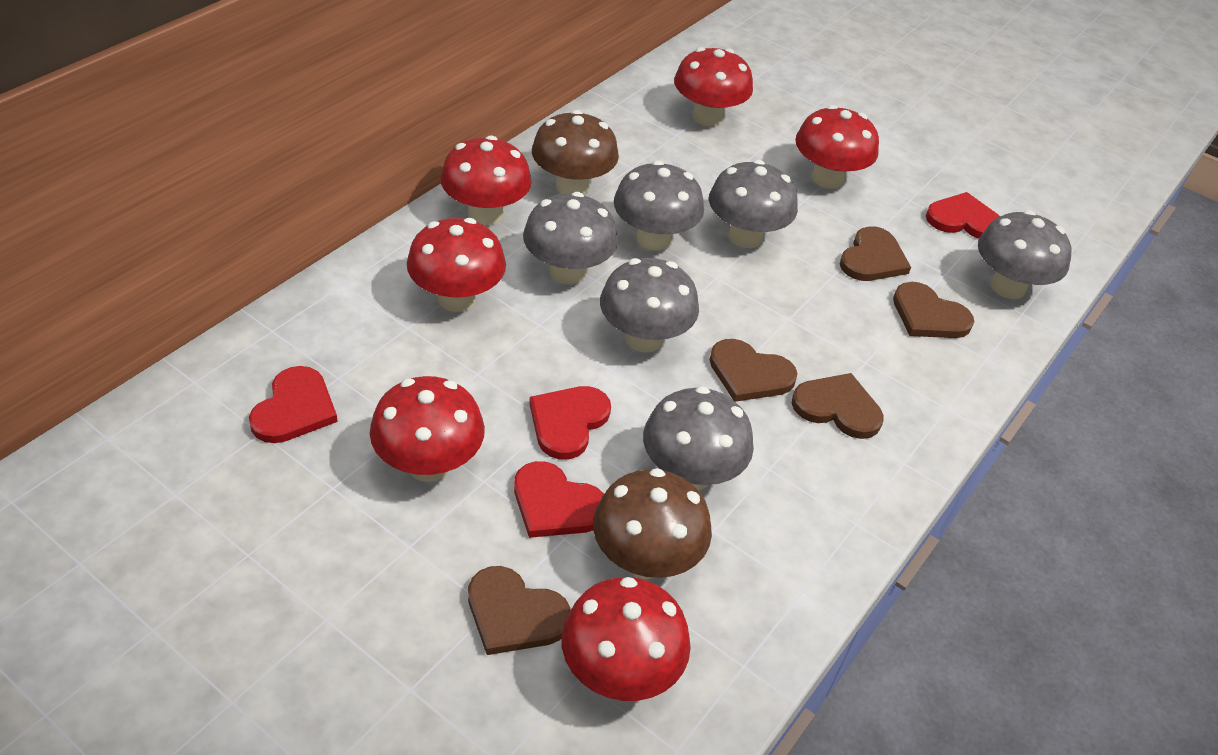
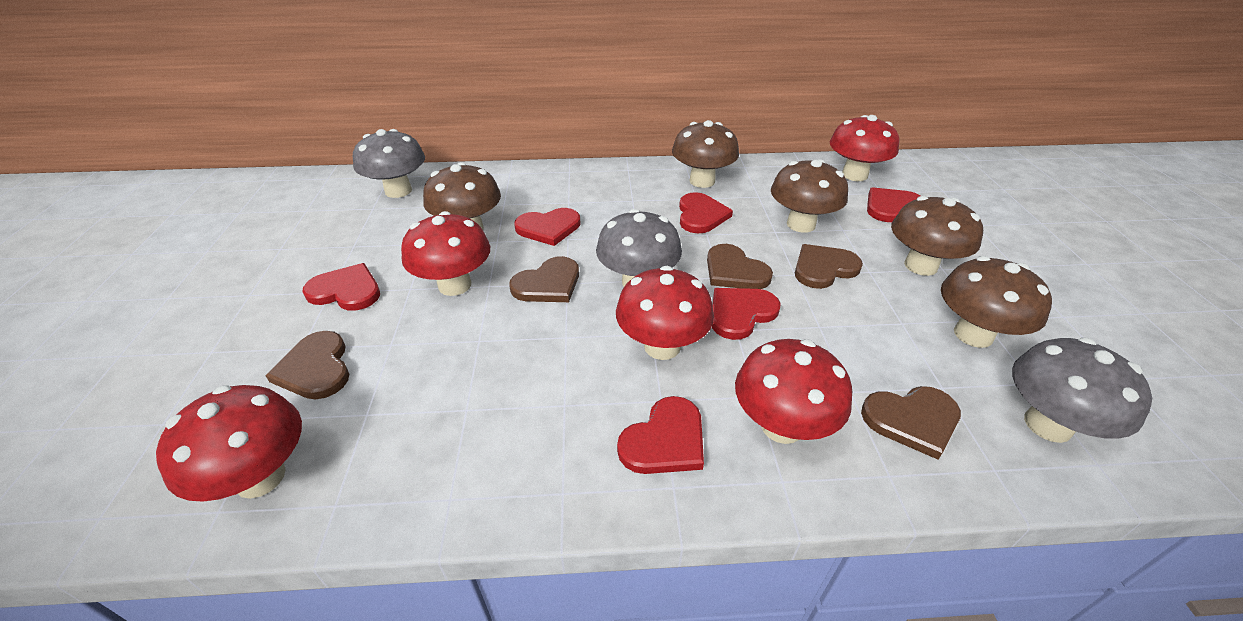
brown mushroom: [532,110,619,195] [593,468,712,579] = 2 -> [423,162,501,230] [672,120,739,188] [771,159,848,233] [891,196,983,276] [941,256,1052,348] = 5
grey mushroom: [523,192,618,284] [600,258,699,353] [614,161,704,251] [643,386,754,491] [709,160,798,248] [978,210,1072,299] = 6 -> [353,129,425,198] [596,209,682,287] [1012,338,1152,443] = 3
red heart: [249,366,338,443] [514,461,604,538] [529,386,611,460] [926,192,1000,239] = 4 -> [302,263,380,311] [514,208,580,246] [617,396,704,474] [679,192,733,233] [712,288,781,340] [867,187,920,222] = 6
red mushroom: [370,376,485,482] [407,218,506,312] [440,135,532,225] [561,577,691,701] [674,47,753,126] [795,105,879,189] = 6 -> [156,385,302,502] [401,211,490,296] [616,266,714,360] [735,339,852,444] [830,115,899,181] = 5

